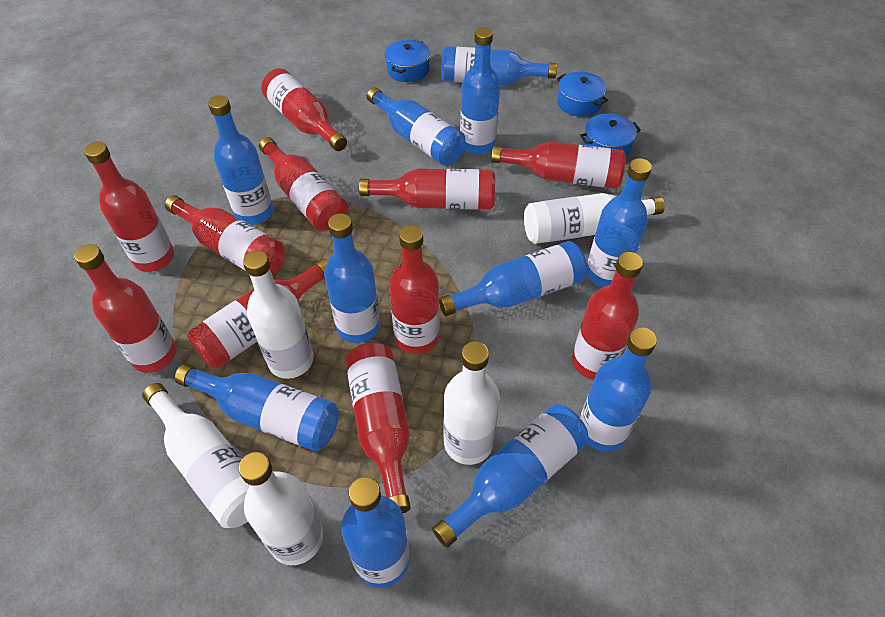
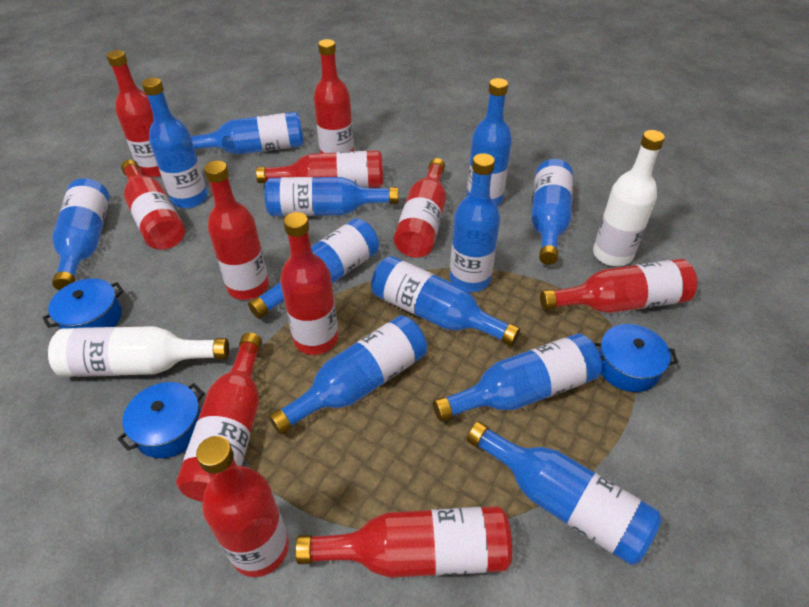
blue bottle: [175,364,339,451] [208,95,273,225] [324,214,380,343] [341,477,410,588] [367,87,466,166] [432,404,588,548] [439,241,587,316] [441,46,557,85] [460,27,500,155] [580,327,657,452] [587,158,652,287] = 11 -> [52,178,109,290] [142,77,208,208] [191,112,304,155] [248,218,379,318] [265,177,398,216] [269,315,427,435] [371,256,520,346] [433,333,602,422] [450,153,500,292] [467,78,512,206] [467,421,662,565] [531,159,573,265] = 12
white bottle: [142,383,250,528] [239,452,323,565] [243,250,313,379] [443,341,500,465] [524,193,665,244] = 5 -> [48,326,229,377] [593,130,665,267] = 2

